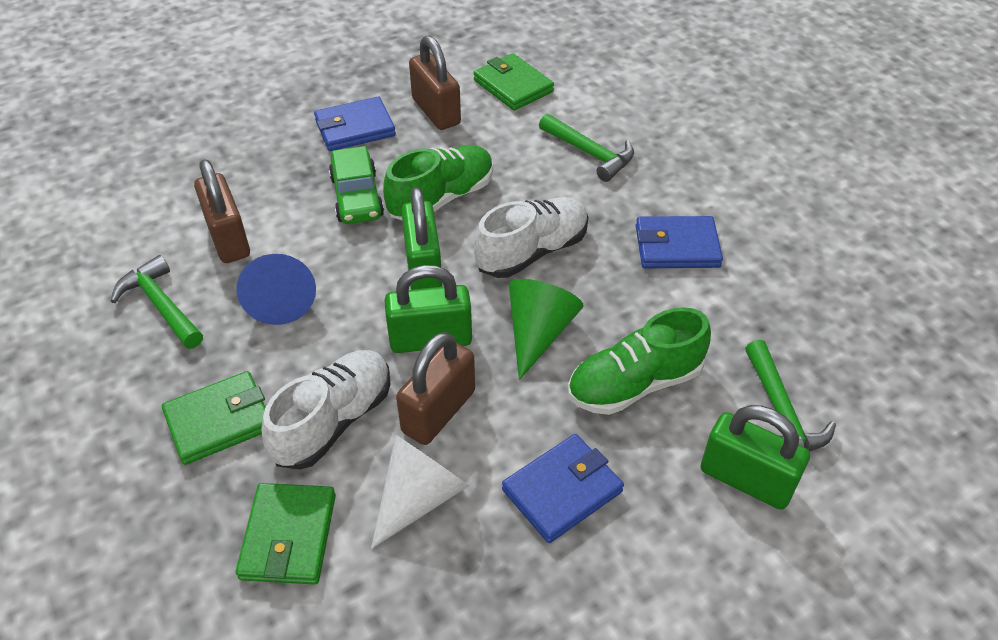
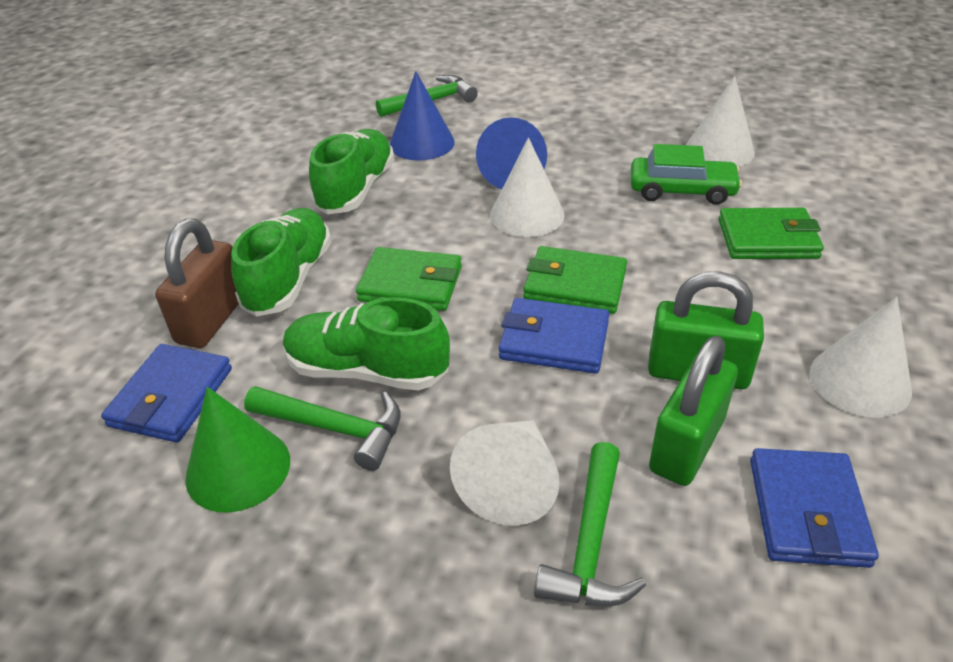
blue cone: [237,254,316,325] = 1 -> [390,71,455,160] [476,117,547,189] = 2
brown padlock: [194,159,250,263] [396,332,475,445] [409,36,461,130] = 3 -> [155,219,239,348] = 1
green padlock: [384,265,472,353] [401,187,443,290] [701,405,810,510] = 3 -> [648,271,764,389] [649,336,738,486] = 2
green shoe: [383,145,493,220] [568,307,711,415] = 2 -> [231,208,332,317] [283,297,450,391] [309,129,395,214] = 3
white cone: [371,435,469,549] = 1 -> [450,420,560,526] [490,138,565,237] [686,76,755,167] [810,297,912,418] = 4
white shoe: [261,350,390,470] [474,197,588,278] = 2 -> none = 0

